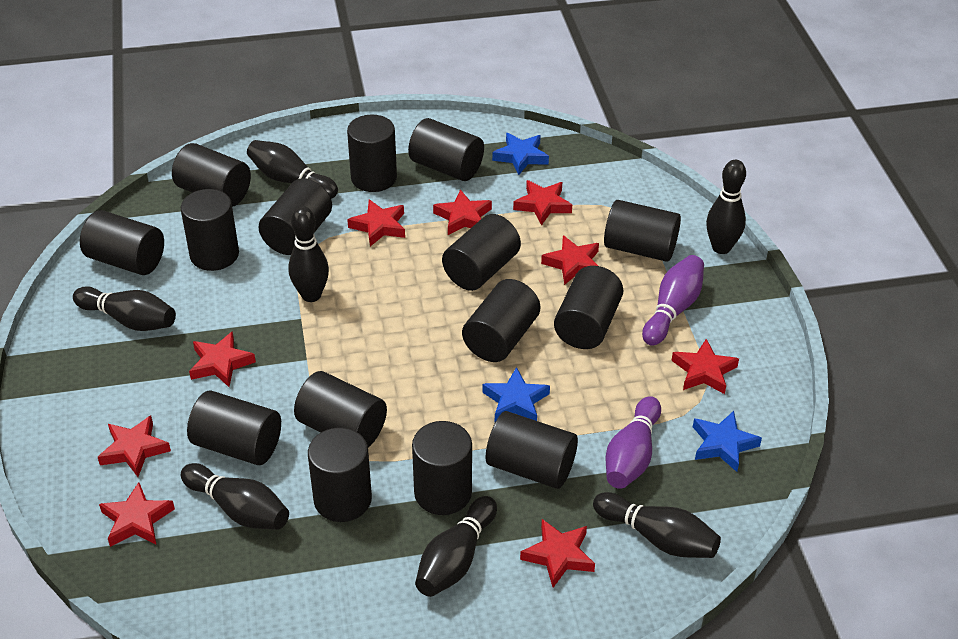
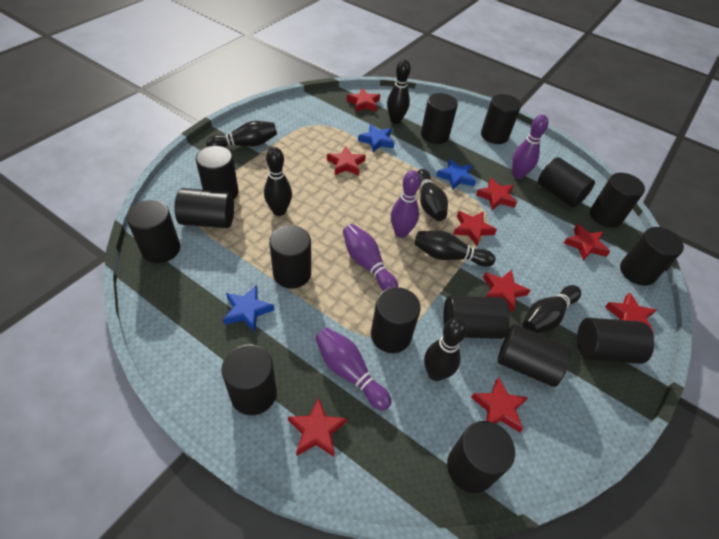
purple bowling pin: [606,396,661,489] [642,255,704,346] = 2 -> [315,328,391,411] [343,224,398,291] [391,171,421,238] [512,115,548,179] = 4

